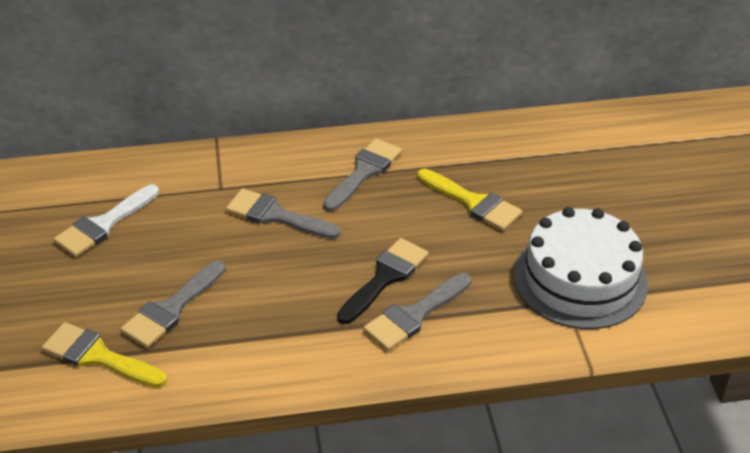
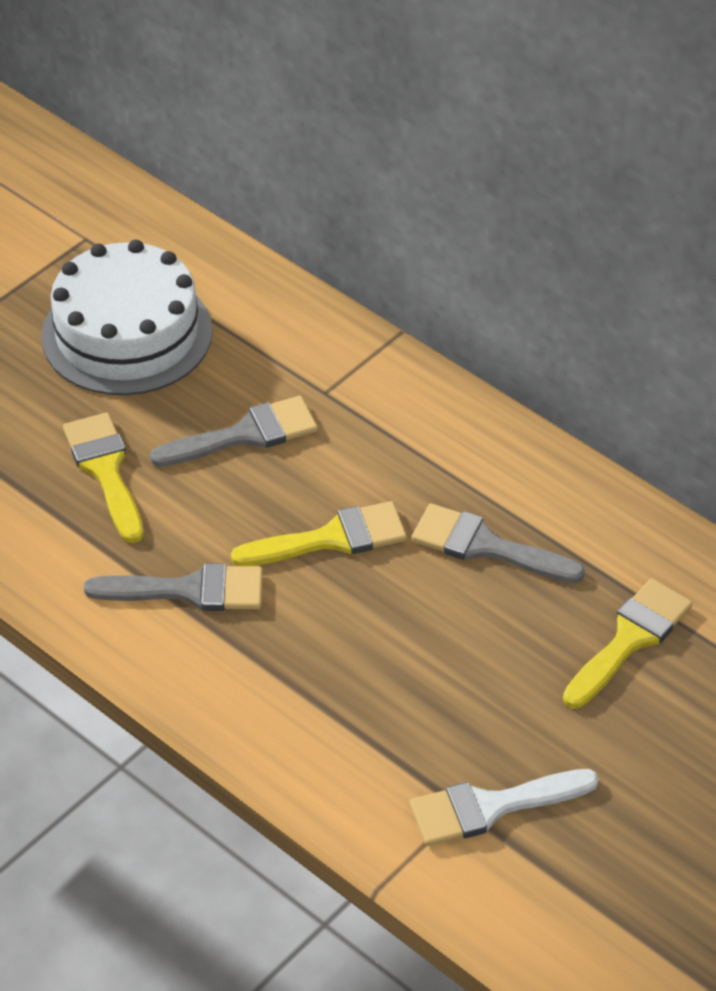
black brush: [337,238,429,324] = 1 -> none = 0
grey brush: [120,261,226,348] [226,188,340,239] [323,138,402,211] [363,273,472,351] = 4 -> [84,563,263,611] [150,396,318,467] [411,503,585,583] = 3
yellow brush: [42,322,167,388] [417,169,522,231] = 2 -> [63,413,144,543] [231,501,407,566] [563,578,693,708] = 3

